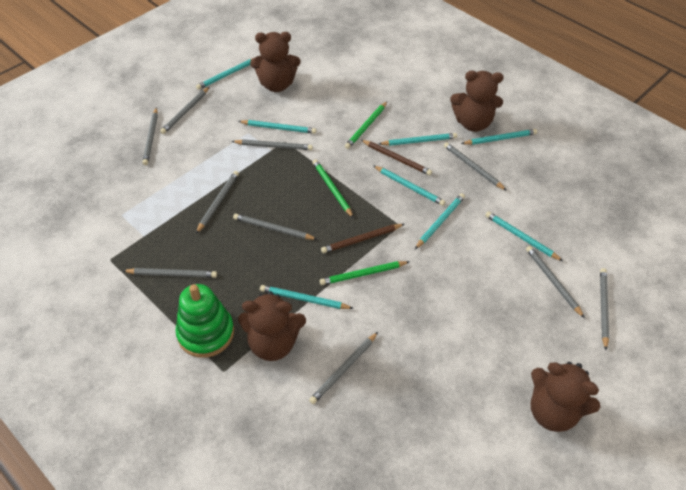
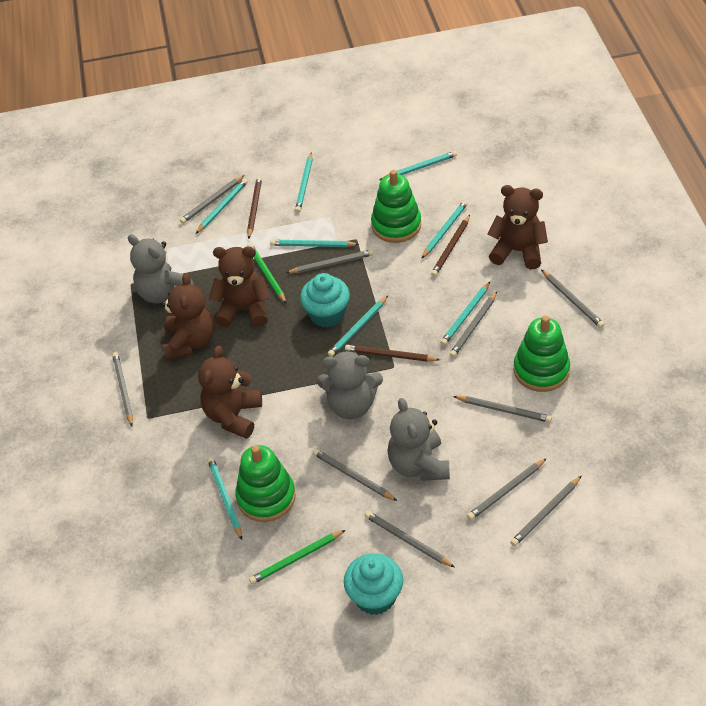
brown pencil: [321,224,404,253] [361,140,432,175] = 2 -> [247,177,262,239] [345,345,440,362] [431,215,470,277] = 3
green pencil: [312,159,353,218] [320,261,409,285] [345,102,387,149] = 3 -> [247,244,286,303] [249,530,345,584] = 2
green stacking toy: [175,284,234,358] = 1 -> [235,445,296,522] [371,170,421,243] [514,315,570,392] = 3
grey teddy bear: none = 0 -> [128,234,194,304] [317,350,383,419] [387,398,450,481] = 3
turquoise cupcake: none = 0 -> [300,273,350,328] [344,553,403,615] = 2

